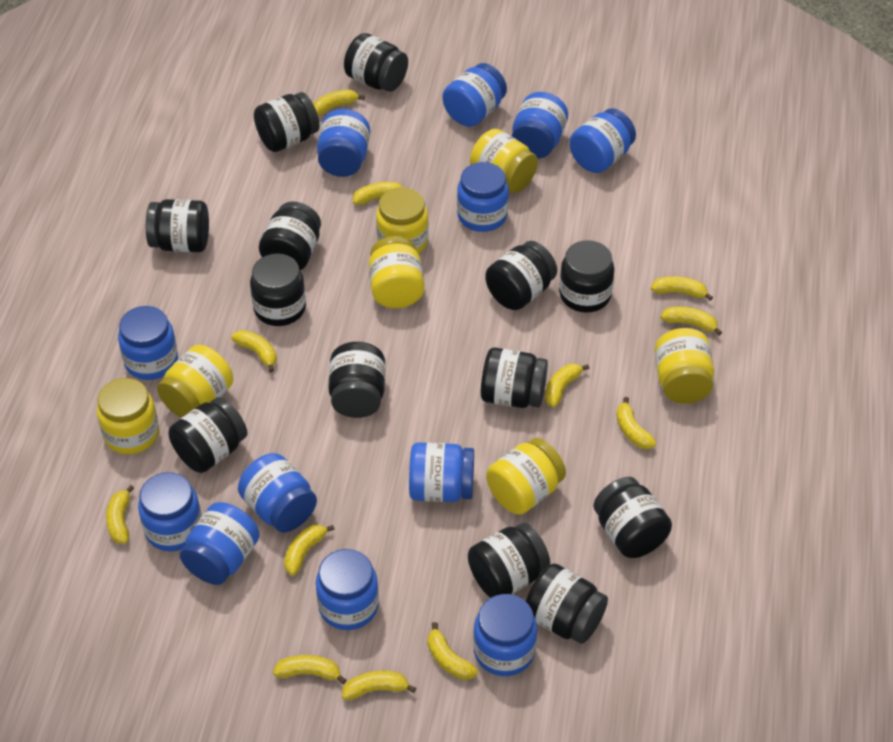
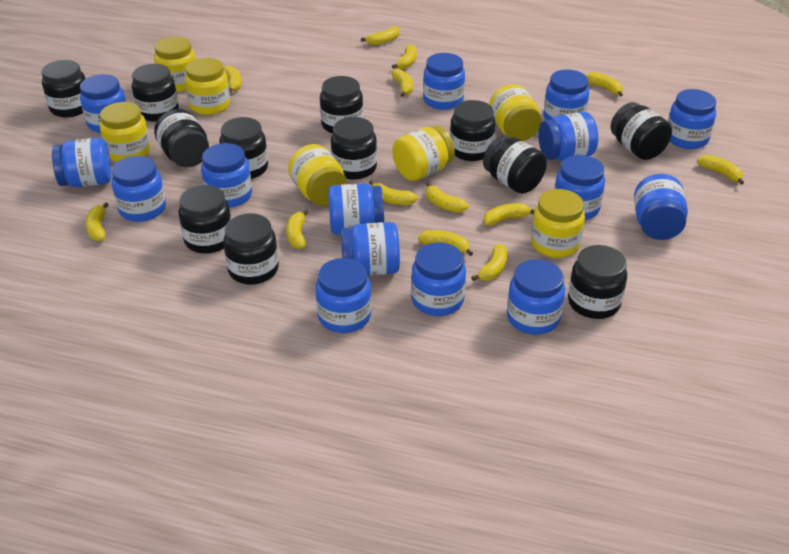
black jar: [146,199,209,252] [168,397,248,473] [250,254,306,326] [254,92,320,152] [259,202,321,270] [328,342,385,418] [344,33,408,92] [468,523,550,598] [481,347,548,408] [485,241,557,310] [526,564,608,644] [559,240,614,313] [593,477,672,558] = 13 -> [42,60,86,117] [132,64,179,122] [154,109,209,168] [178,185,231,254] [219,117,268,179] [223,213,279,285] [320,76,363,134] [331,117,377,180] [450,100,495,161] [483,135,547,194] [568,245,627,319] [611,102,672,160] = 12
blue jar: [118,306,178,380] [138,473,202,552] [180,502,259,585] [238,453,317,532] [316,549,379,630] [317,109,370,177] [409,442,474,502] [442,63,507,127] [457,162,509,232] [473,594,537,676] [512,92,568,159] [569,108,636,173] = 12 -> [52,138,112,187] [80,74,126,133] [112,156,166,222] [201,143,252,208] [315,258,372,333] [328,184,384,235] [341,222,400,276] [411,242,466,316] [423,53,465,110] [507,259,565,335] [538,112,598,161] [543,70,589,120] [554,155,605,220] [634,174,688,240] [668,89,717,149] = 15
yellow banana: [106,485,134,544] [231,330,277,373] [273,655,346,684] [284,524,335,576] [313,89,365,115] [342,671,416,700] [353,182,403,205] [427,622,478,680] [545,363,589,407] [616,397,656,449] [651,276,713,301] [661,306,722,335] = 12 -> [85,202,109,241] [224,65,242,93] [286,210,309,249] [361,26,400,45] [369,180,418,205] [391,69,413,97] [392,44,417,69] [418,230,473,256] [426,182,469,213] [471,244,508,281] [483,203,534,226] [586,72,623,97] [697,155,744,185] = 13

